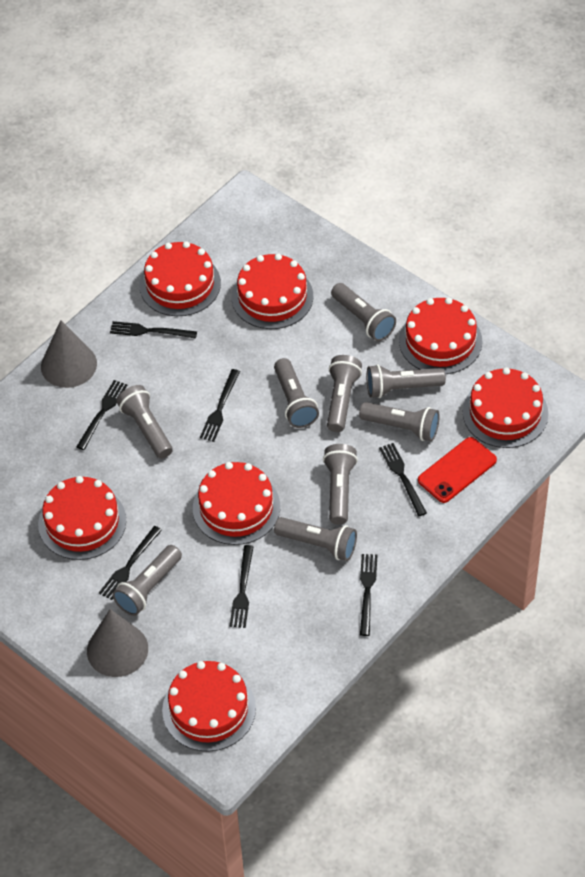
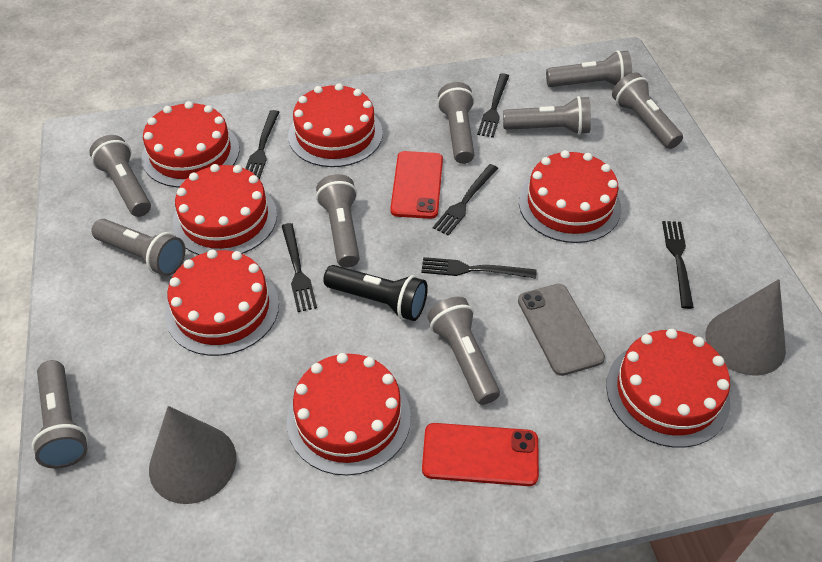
black flashlight: none = 0 -> [323,265,428,321] = 1
black fork: [76,380,127,450] [99,526,162,600] [110,321,197,339] [200,369,240,442] [230,545,254,628] [360,554,377,636] [379,443,427,516] = 7 -> [245,110,279,180] [282,223,317,312] [421,257,536,279] [433,164,498,236] [477,73,509,138] [662,221,694,309] = 6
grey phone: none = 0 -> [518,284,605,376] = 1
red phone: [418,437,497,503] = 1 -> [390,151,443,219] [422,423,539,486] = 2

